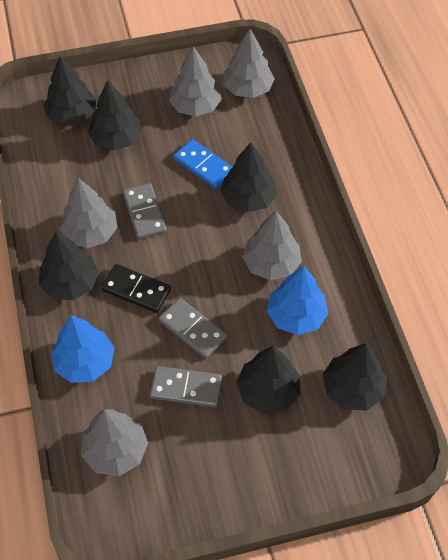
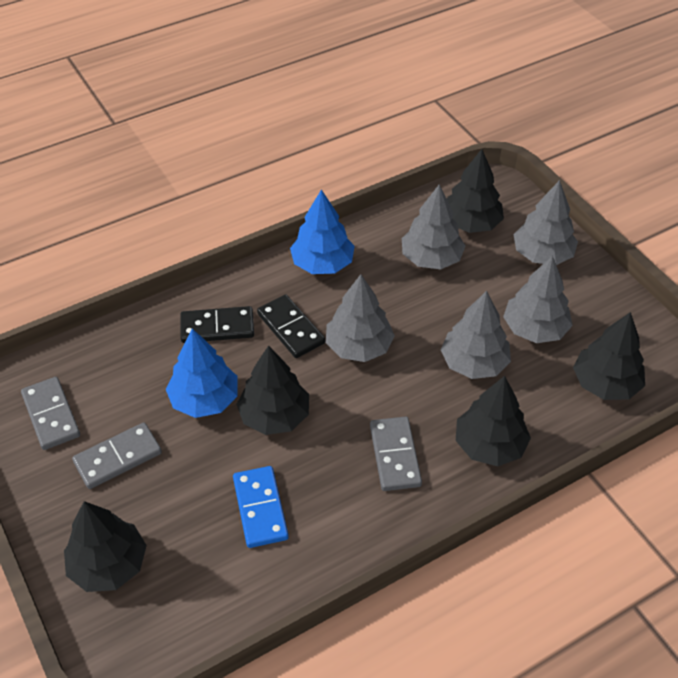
black domino: [101,264,171,313] = 1 -> [180,306,254,343] [257,294,325,358] = 2
black tree: [39,231,99,300] [44,56,97,125] [88,80,142,150] [221,142,277,213] [236,346,300,414] [322,343,387,410] = 6 -> [64,501,147,592] [236,345,309,435] [447,149,504,233] [456,376,531,466] [573,312,645,400] = 5

